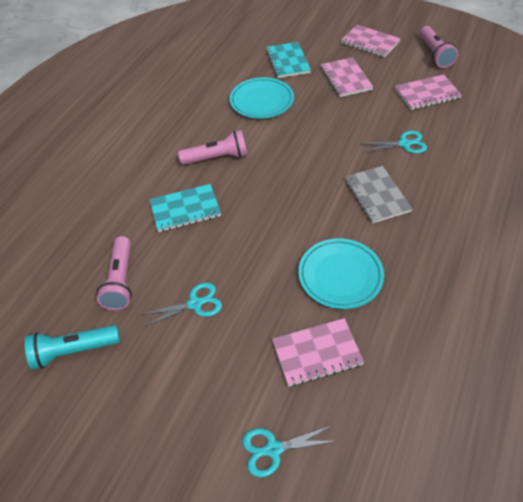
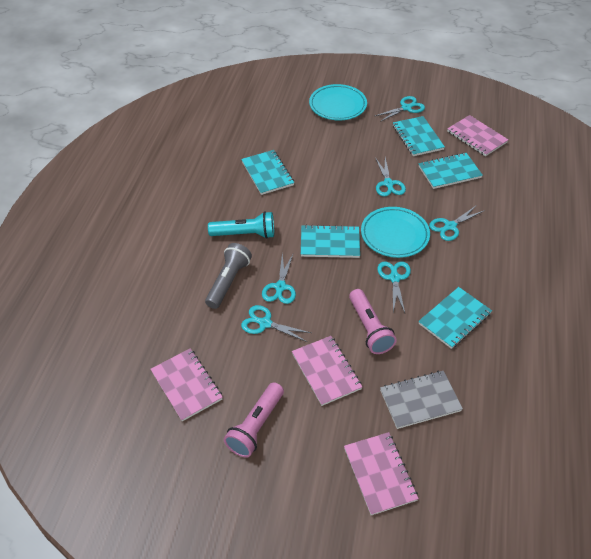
grey flashlight: none = 0 -> [205,243,252,309] = 1
pink flashlight: [97,236,132,310] [178,130,247,165] [420,26,458,68] = 3 -> [224,382,284,458] [349,289,397,354] = 2
turquoise notebook: [149,184,221,232] [266,42,311,78] = 2 -> [241,150,294,195] [301,225,360,258] [393,116,445,156] [419,153,483,189] [419,287,492,349] = 5
turquoise scissors: [141,283,222,327] [242,425,336,477] [360,131,427,154] = 3 -> [241,305,311,342] [262,253,296,304] [375,96,425,122] [375,157,406,196] [377,262,411,313] [429,205,485,241] = 6

